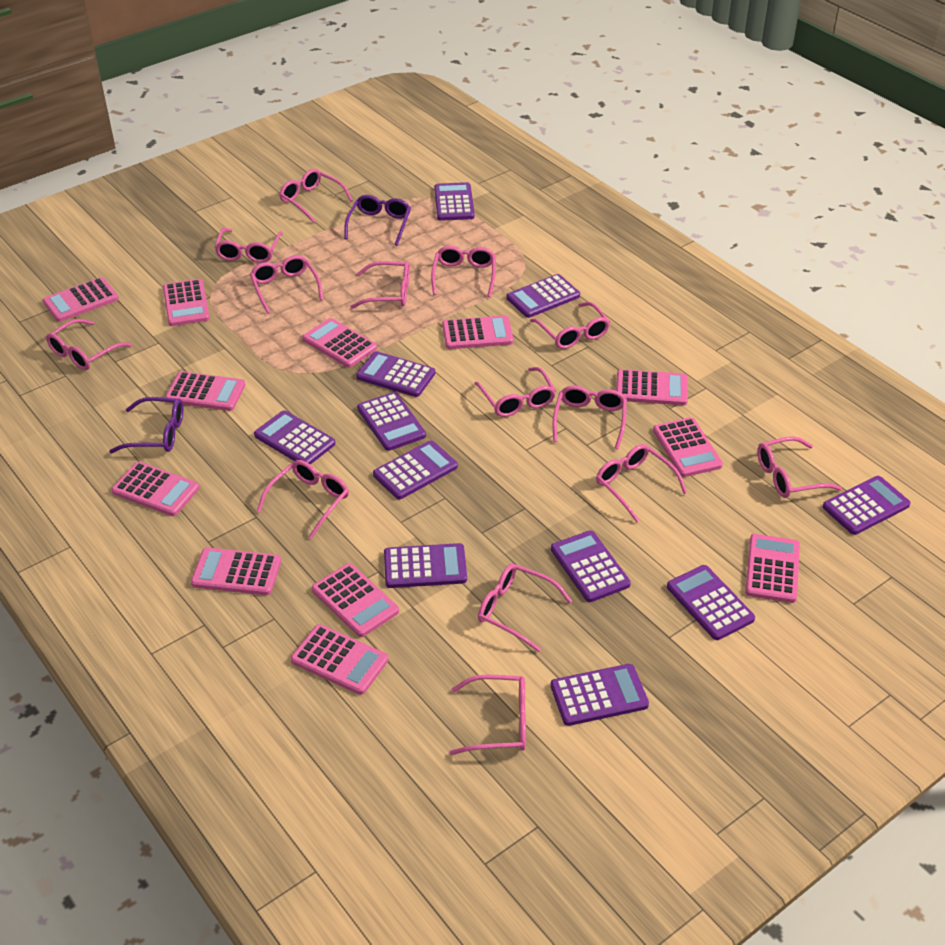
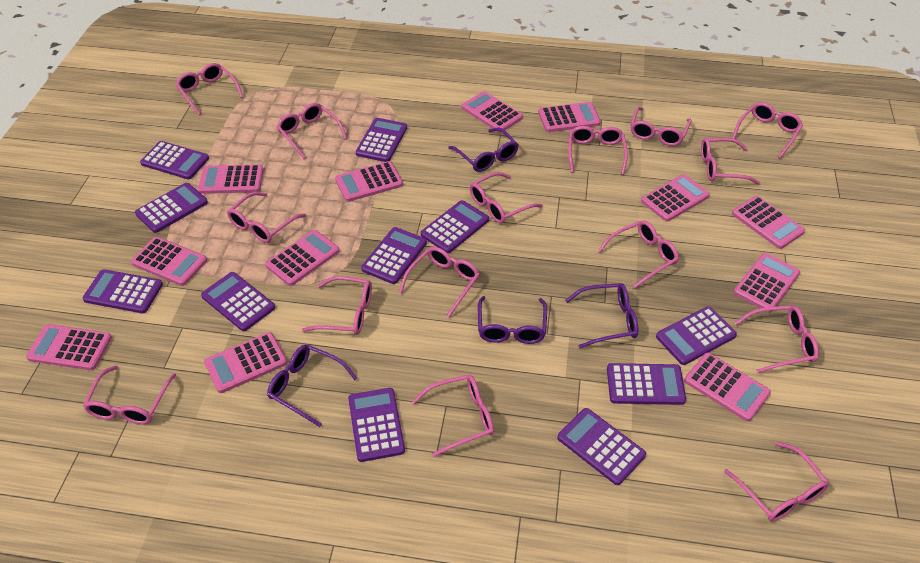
pink glasses: [46,319,132,370] [214,228,283,263] [250,255,323,314] [257,460,349,539] [279,169,353,223] [350,261,410,309] [431,246,496,297] [449,675,526,755] [474,367,556,417] [478,564,572,652] [530,302,610,349] [553,385,627,449] [596,444,687,522] [757,436,842,498] = 14 -> [83,365,176,424] [176,63,243,115] [227,192,306,243] [277,103,347,159] [302,276,372,335] [399,247,480,318] [412,375,494,457] [470,172,543,224] [568,126,628,175] [598,220,679,289] [630,107,692,146] [701,138,760,185] [724,442,829,522] [732,102,803,158] [735,305,819,373] = 15
purple glasses: [109,397,183,453] [344,195,411,246] = 2 -> [267,345,357,427] [448,127,519,172] [478,296,547,344] [565,283,638,348] = 4

